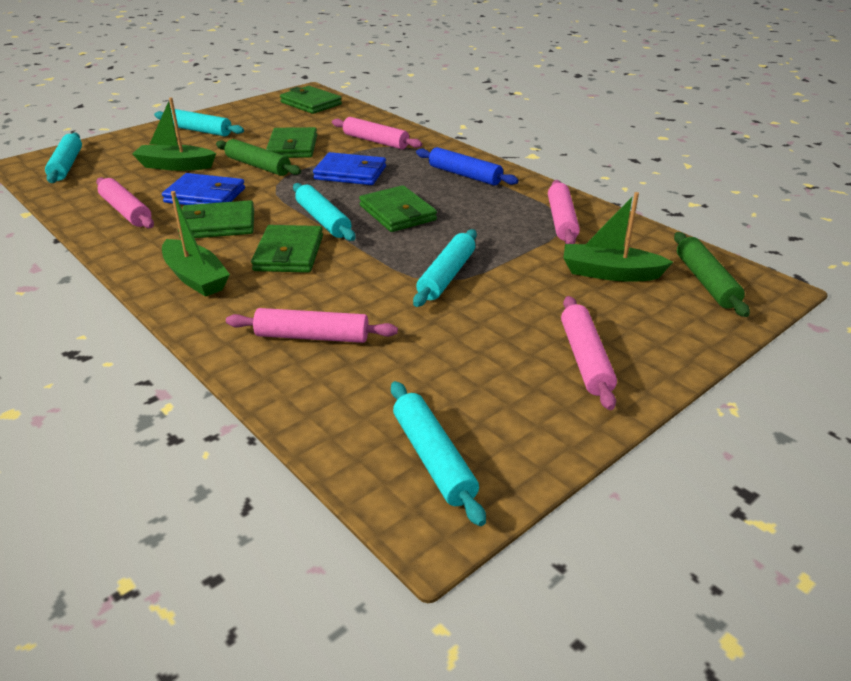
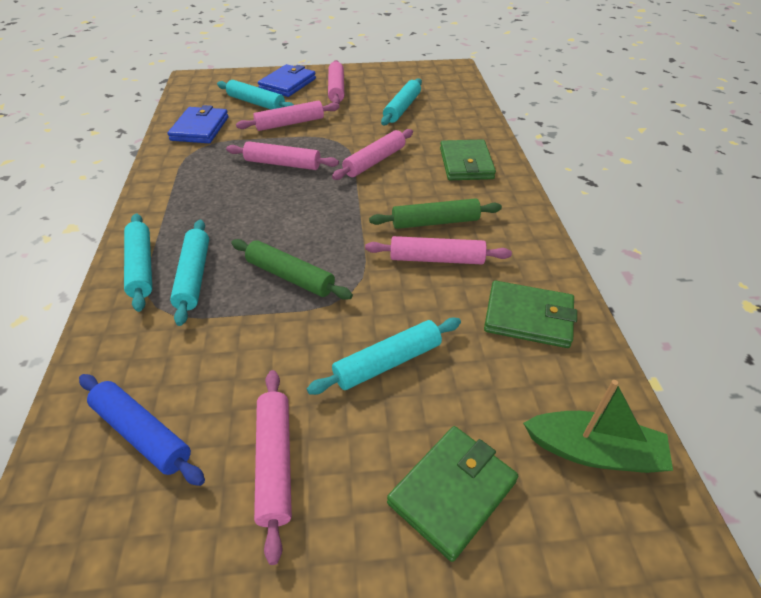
green boat: [132,97,216,171] [162,191,230,297] [563,192,673,282] = 3 -> [523,380,673,473] = 1
green wallet: [178,200,254,239] [251,225,323,273] [266,127,317,158] [280,86,342,114] [359,185,437,232] = 5 -> [387,426,518,562] [440,139,496,180] [484,281,577,348] = 3
pink rolling pin: [96,177,154,228] [226,308,398,343] [332,117,422,149] [548,180,580,244] [561,296,617,410] = 5 -> [226,141,339,170] [236,101,340,131] [254,370,292,565] [328,60,344,104] [332,129,413,180] [365,236,512,264] = 6

